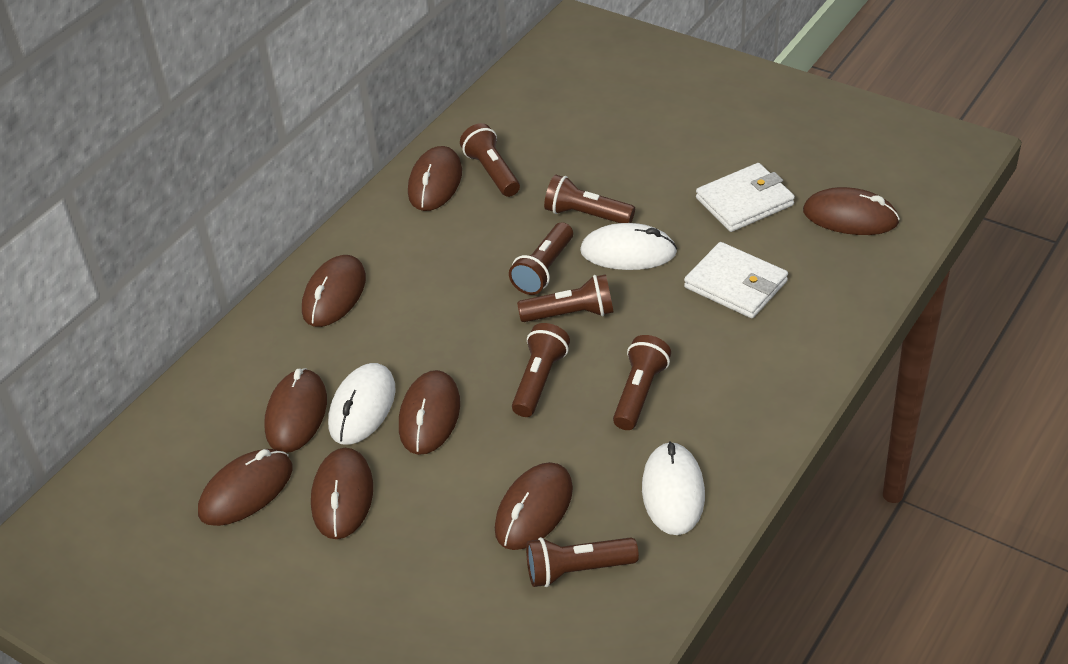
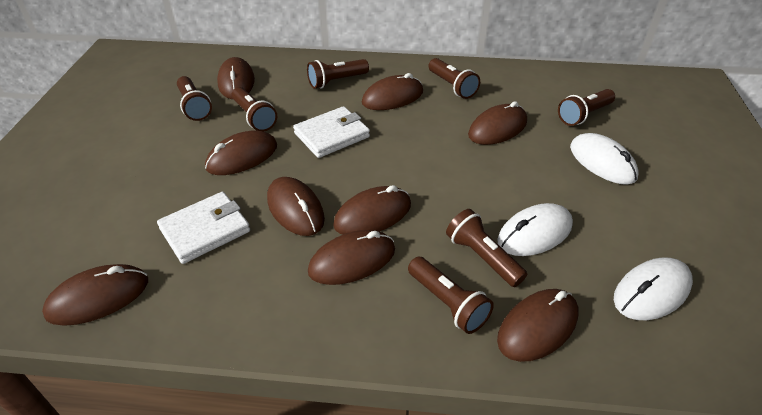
brown mouse: [198,449,293,526] [264,368,327,453] [302,255,366,327] [311,448,373,539] [399,370,460,455] [408,146,462,211] [495,462,573,550] [803,187,900,235] = 8 -> [42,264,148,326] [205,130,277,175] [217,57,255,99] [267,177,325,236] [308,230,395,285] [333,185,411,235] [362,73,423,110] [468,101,527,145] [497,289,578,362] = 9

